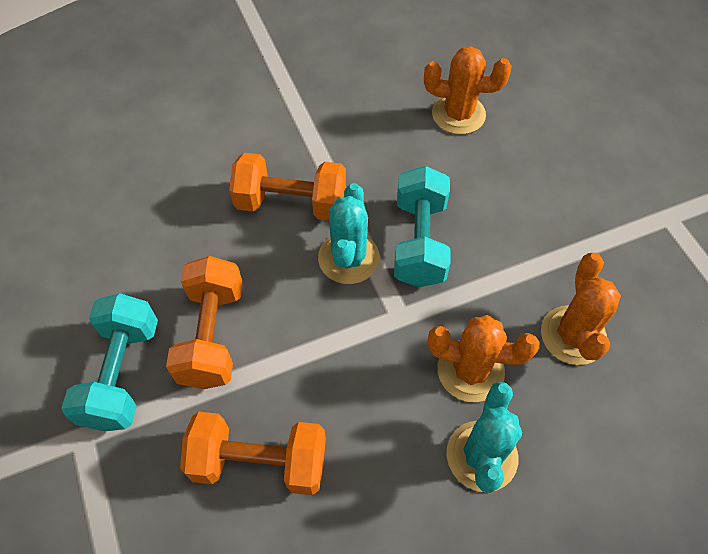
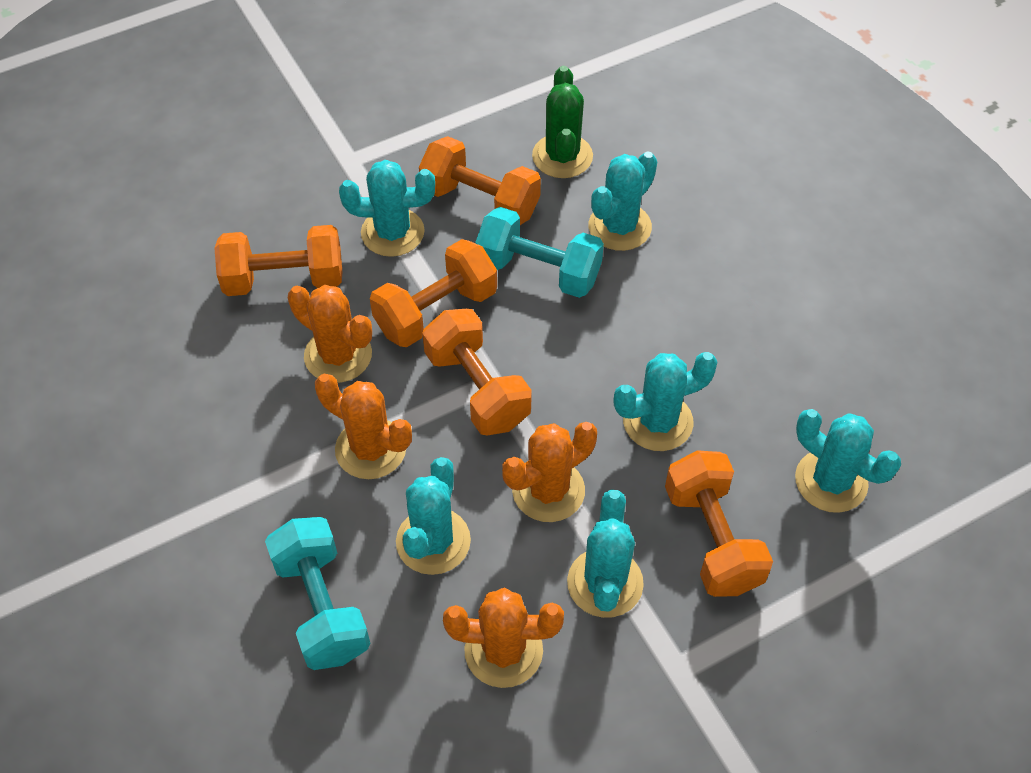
green cactus: none = 0 -> [532,66,593,178] = 1
orange cactus: [424,46,511,134] [428,315,539,402] [541,253,621,365] = 3 -> [288,285,372,383] [315,374,412,479] [443,588,564,688] [502,422,597,522] = 4
orange dumbbell: [166,256,243,389] [180,412,326,495] [229,153,346,220] = 3 -> [214,225,343,296] [370,239,497,347] [419,136,541,225] [422,309,532,436] [665,450,773,597] = 5
turquoise cactus: [318,183,379,284] [447,382,522,493] = 2 -> [339,160,435,257] [396,457,471,575] [567,490,644,618] [589,152,657,251] [613,352,718,451] [795,409,901,513] = 6

